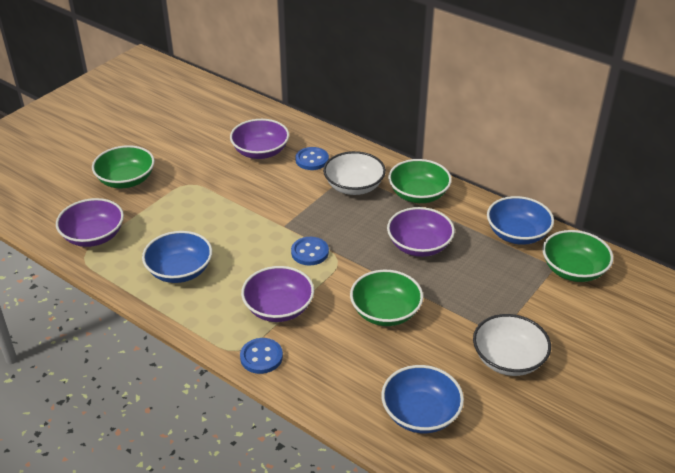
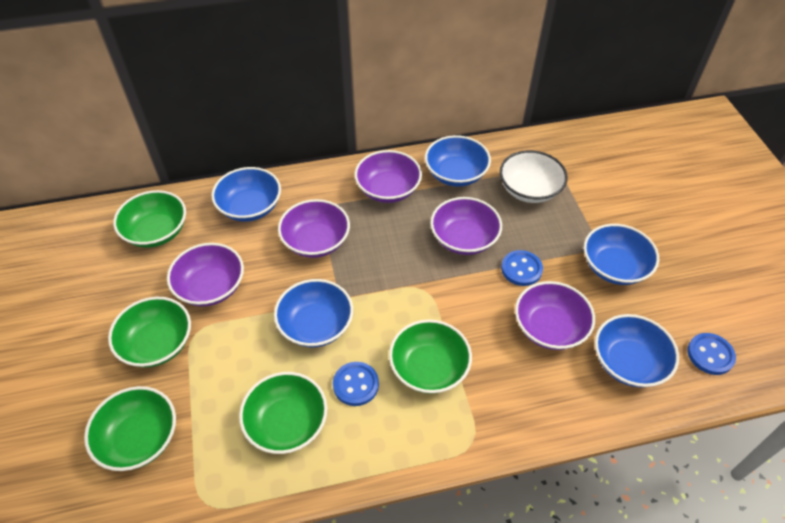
blue bowl: [142,231,212,283] [381,365,464,433] [487,196,554,245] = 3 -> [211,167,281,222] [274,279,353,347] [425,135,491,187] [584,224,659,285] [595,314,679,388] = 5
green bowl: [92,145,155,188] [350,270,423,326] [388,159,452,203] [542,230,614,282] = 4 -> [84,386,176,471] [108,297,191,368] [113,190,186,248] [239,372,327,454] [389,320,472,394] = 5
purple bowl: [56,198,124,247] [230,119,289,159] [241,266,314,322] [387,207,455,257] = 4 -> [167,243,244,307] [278,199,350,258] [354,150,422,203] [430,197,502,255] [515,281,595,350] = 5
white bowl: [323,151,386,195] [473,314,551,376] = 2 -> [499,150,568,203] = 1

